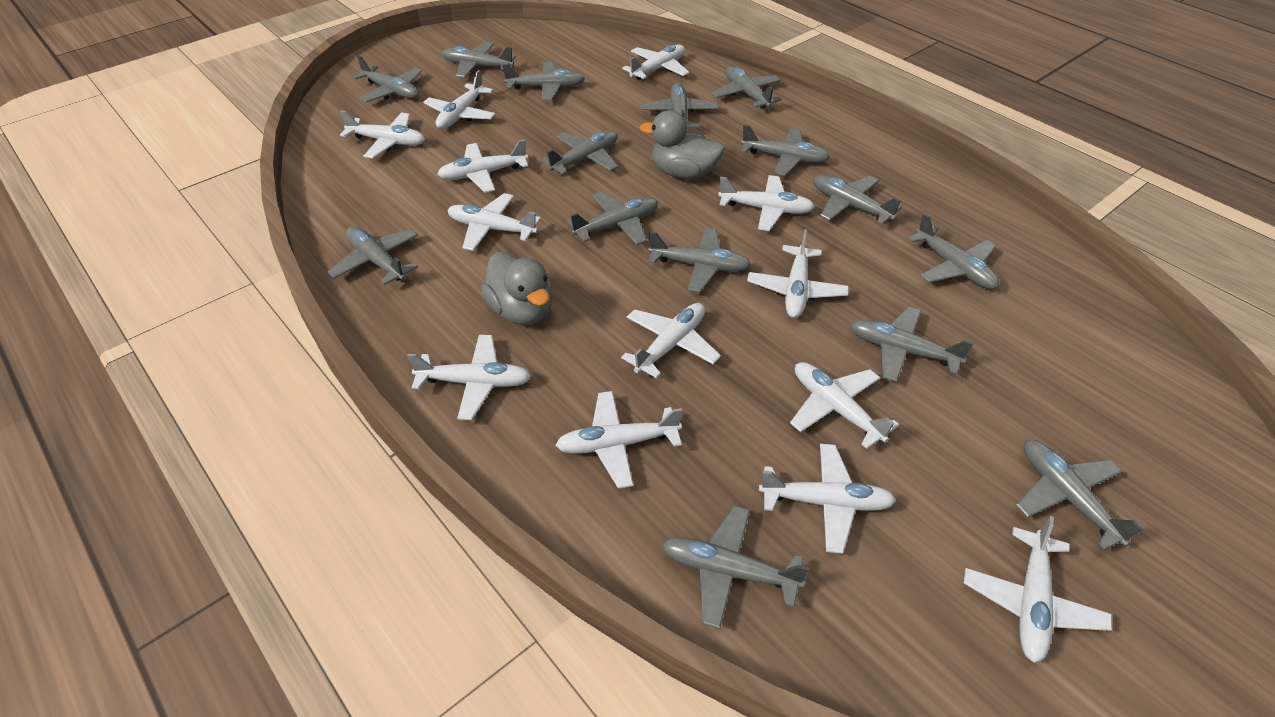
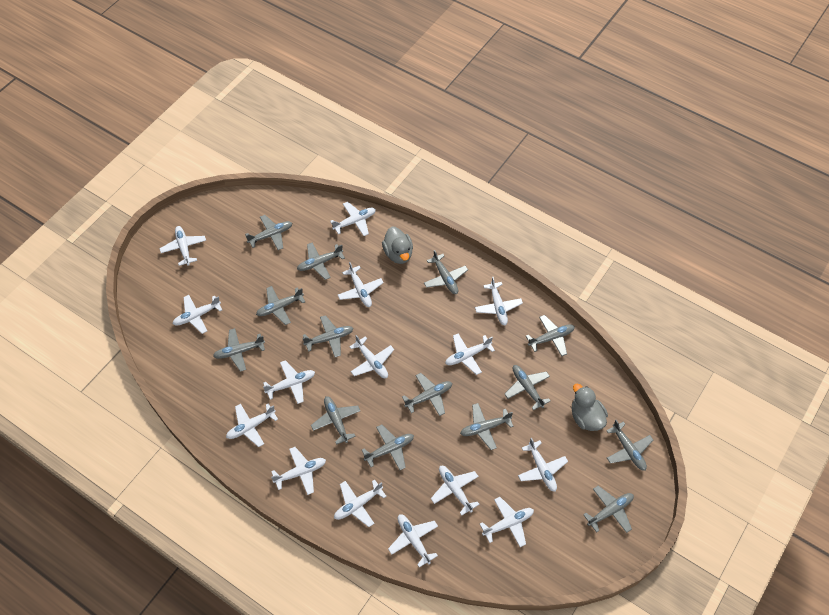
grey plane: [328,227,418,285] [352,55,422,102] [442,42,516,78] [502,61,585,101] [541,131,618,175] [567,192,658,245] [641,83,719,127] [648,228,751,292] [662,506,809,629] [712,66,782,109] [741,125,830,176] [813,175,902,225] [850,306,973,382] [908,213,999,289] [1016,440,1143,550] = 15 -> [213,328,265,372] [245,215,292,250] [256,286,305,325] [297,243,345,280] [302,315,353,357] [311,396,360,445] [362,424,414,470] [402,373,452,416] [424,250,468,294] [460,403,514,450] [505,365,550,410] [526,315,575,356] [583,486,634,533] [606,420,653,471] = 14
white plane: [340,110,425,158] [407,335,531,420] [423,70,496,129] [438,139,528,193] [447,193,541,251] [555,391,683,489] [621,303,721,378] [622,45,690,80] [718,175,815,231] [747,229,849,318] [759,444,896,554] [790,362,899,449] [964,516,1112,663] = 13 -> [159,226,206,266] [173,295,222,334] [226,403,278,447] [263,360,315,404] [271,447,326,495] [330,202,376,236] [334,479,387,527] [338,262,384,307] [349,335,394,378] [388,514,438,567] [431,466,480,516] [445,334,495,375] [475,277,523,325] [480,497,534,547] [518,438,568,492] = 15

